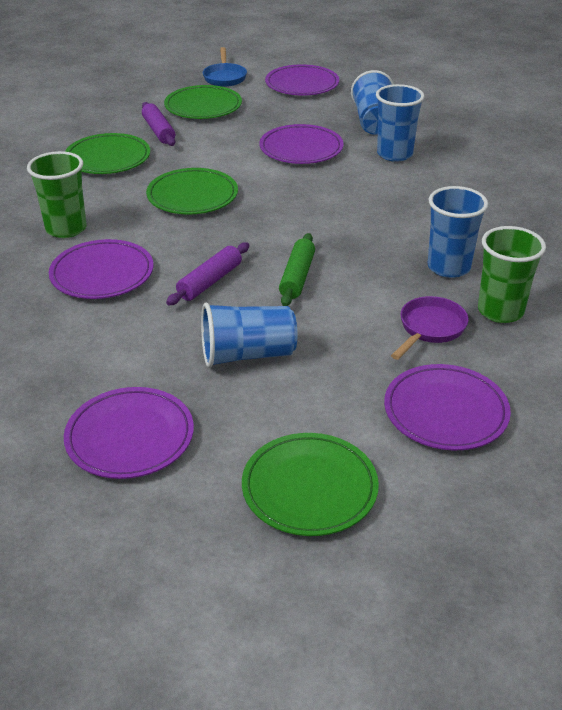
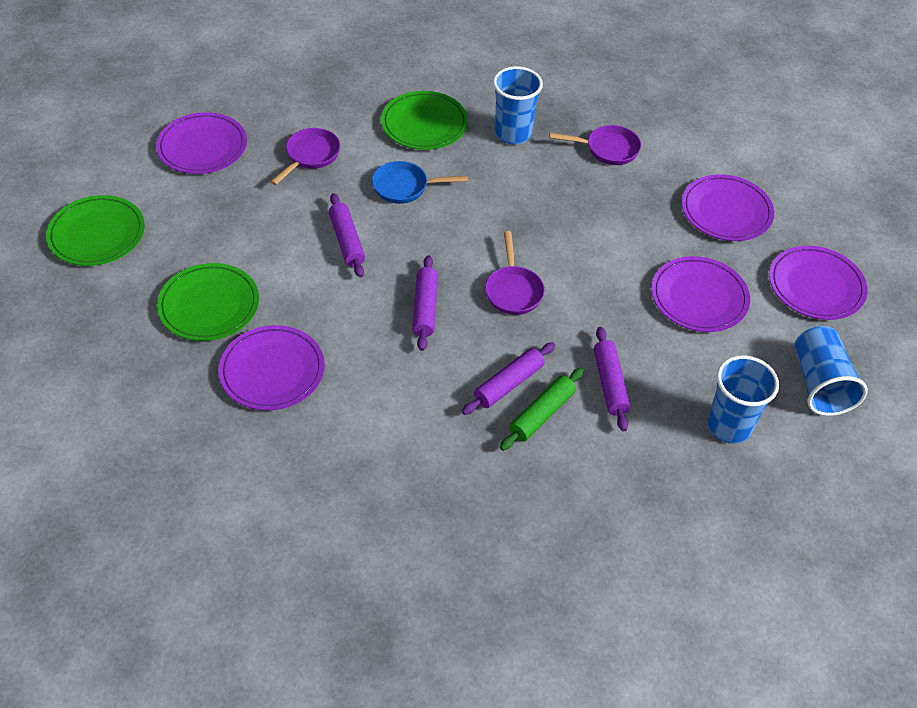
blue cup: [201,303,297,368] [351,70,394,135] [376,84,425,162] [428,186,488,278] = 4 -> [493,66,543,144] [707,355,779,444] [794,326,868,416] = 3
green cup: [27,151,87,238] [478,226,546,323] = 2 -> none = 0
green plate: [65,133,150,174] [146,168,238,215] [164,85,242,119] [242,433,379,536] = 4 -> [46,195,145,266] [157,263,259,341] [381,91,468,150] = 3
purple pan: [391,296,468,360] = 1 -> [271,128,340,185] [485,231,545,315] [549,125,641,165] = 3
purple rolling pin: [142,102,175,146] [166,242,250,305] = 2 -> [329,193,365,278] [412,255,438,351] [462,342,555,415] [594,327,630,431] = 4

